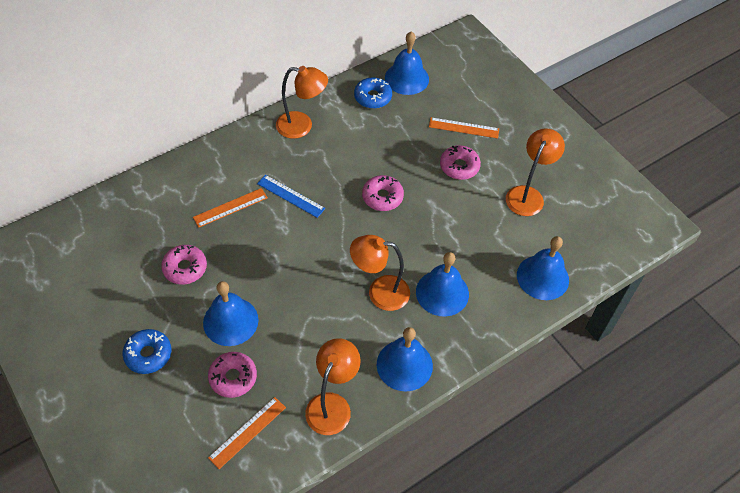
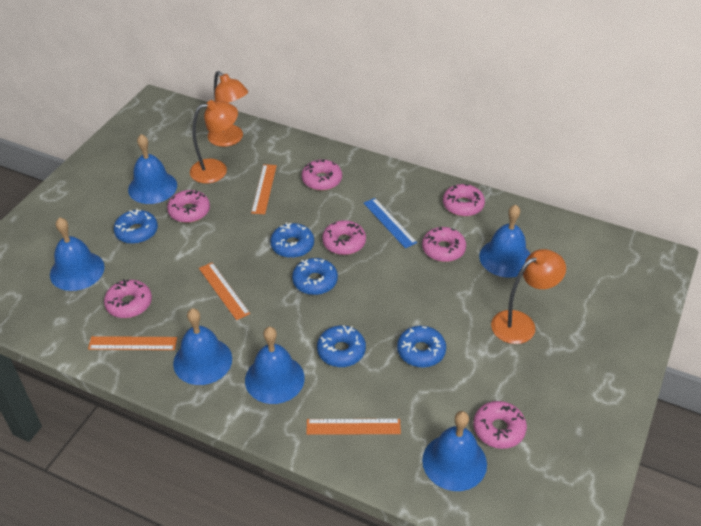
blue bell: [203,281,259,346] [377,327,433,392] [385,31,429,95] [416,252,469,316] [517,236,569,300] = 5 -> [50,217,105,291] [128,134,177,204] [173,308,232,385] [245,327,305,404] [422,411,487,491] [479,205,530,278] = 6
blue donut: [123,329,171,374] [354,77,392,109] = 2 -> [114,208,158,244] [270,222,314,258] [292,258,338,295] [317,325,366,367] [397,326,446,367] = 5
orange lamp: [276,66,328,139] [305,338,361,435] [350,235,410,311] [506,128,565,216] = 4 -> [190,100,238,184] [208,71,248,147] [491,249,566,344] = 3
orange ruler: [193,188,268,228] [208,397,286,469] [429,117,499,138] = 3 -> [88,336,177,350] [199,262,250,320] [251,164,277,214] [306,419,401,435] = 4
pink donut: [161,245,207,284] [208,352,257,398] [362,175,404,211] [440,145,481,180] = 4 -> [104,279,152,318] [167,190,210,223] [302,159,342,191] [322,220,366,255] [422,227,466,262] [443,184,485,217] [473,401,527,449] = 7

